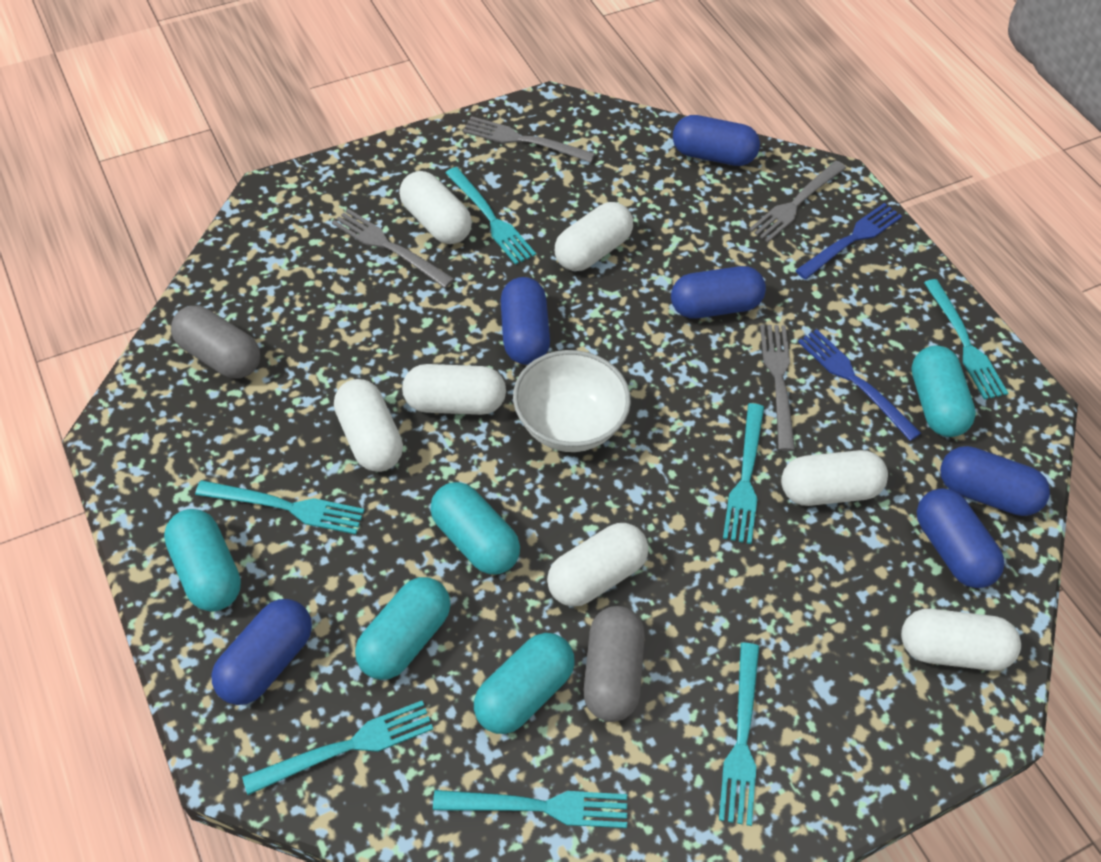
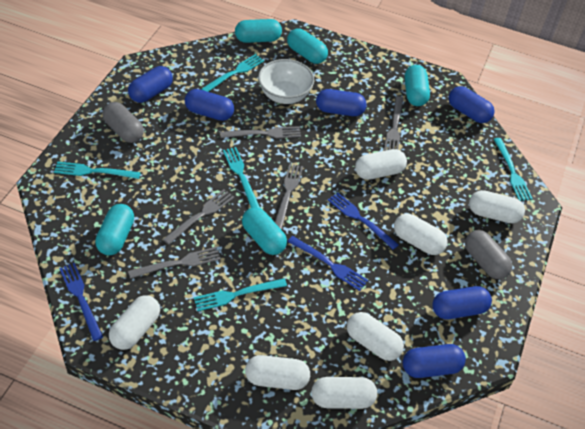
blue fork: [795,203,902,279] [798,329,921,441] = 2 -> [59,263,103,341] [287,236,368,291] [328,192,399,250] = 3
grey fork: [332,209,454,288] [463,116,595,163] [749,161,846,242] [760,324,795,451] = 4 -> [128,247,221,279] [163,189,234,245] [220,126,301,138] [275,164,303,230] [384,96,404,151] = 5
turquoise fork: [195,480,364,534] [242,701,433,795] [433,790,627,828] [445,167,536,265] [719,643,759,826] [723,403,764,544] [924,279,1008,400] = 7 -> [54,161,141,179] [194,278,287,311] [201,54,264,92] [223,147,260,208] [493,138,533,201] = 5

